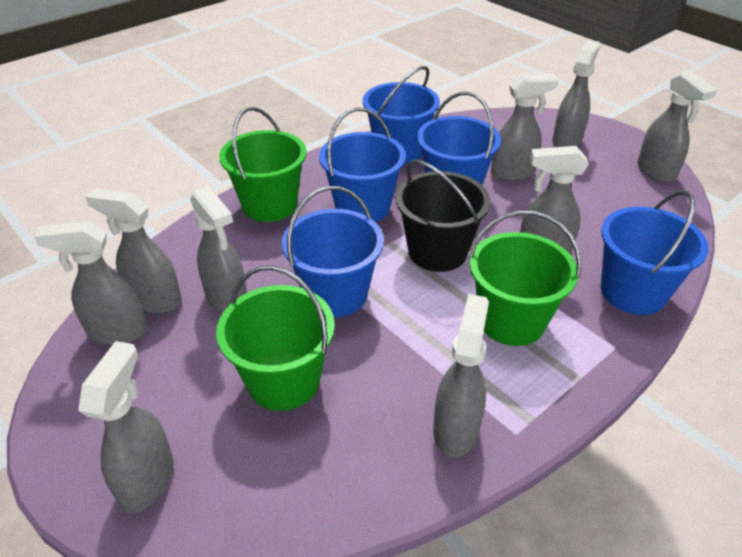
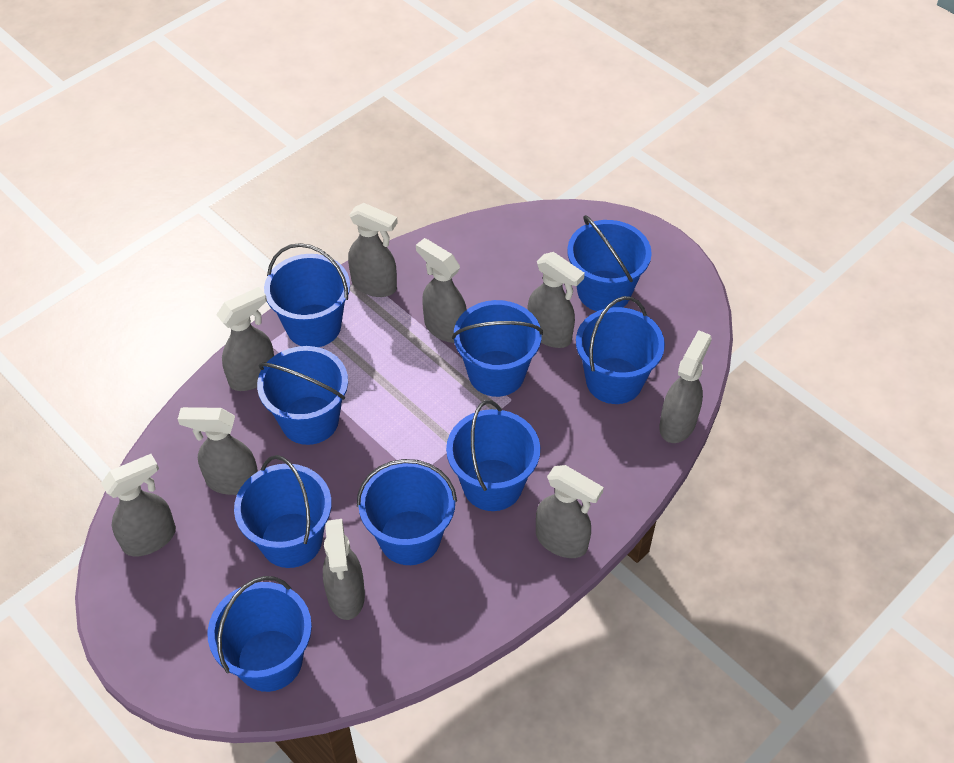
black bucket: [396,160,490,272] = 1 -> none = 0
blue bucket: [282,186,384,318] [319,108,406,222] [363,66,440,164] [417,92,501,185] [601,191,709,315] = 5 -> [207,576,312,692] [234,455,332,568] [257,346,348,445] [264,243,350,347] [357,459,457,565] [446,400,540,511] [452,300,543,397] [567,215,652,311] [576,296,665,404] = 9
green bucket: [216,265,335,411] [219,107,307,222] [468,211,581,346] = 3 -> none = 0

